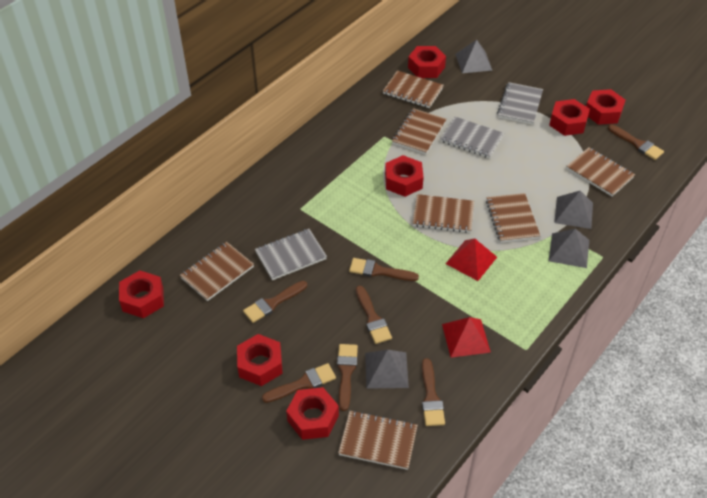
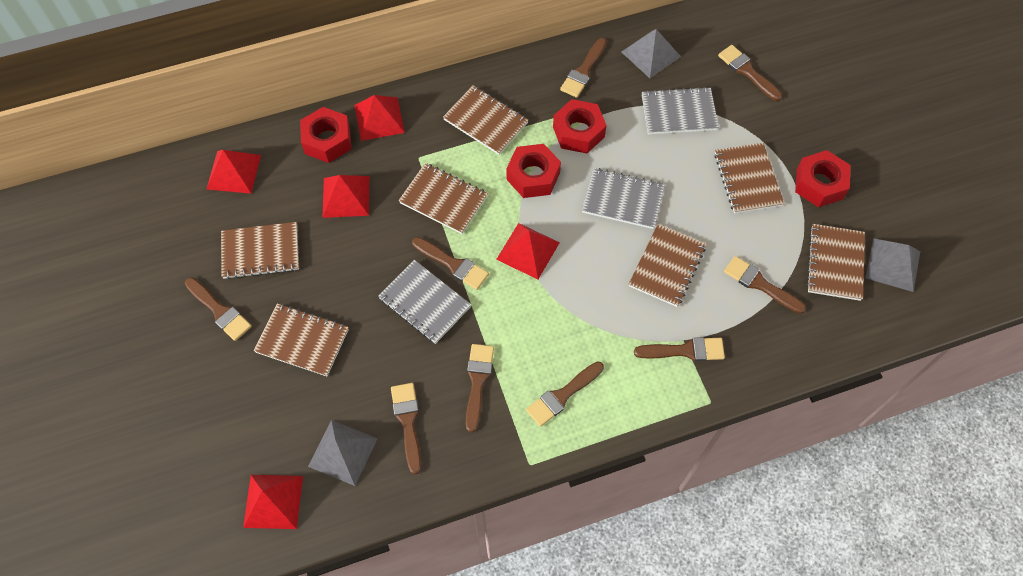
brown brush: [243,281,307,323] [262,363,336,403] [337,344,358,411] [349,258,419,281] [356,286,392,344] [422,358,445,426] [608,124,664,160] = 7 -> [185,277,252,341] [391,383,421,474] [412,237,489,290] [466,344,494,432] [526,361,604,427] [560,38,607,98] [634,337,725,361] [718,45,782,101] [724,256,806,314] = 9
grey pyramid: [365,350,409,389] [455,40,493,73] [549,229,589,268] [554,191,593,229] = 4 -> [308,420,378,486] [622,29,681,78] [866,238,920,292] = 3
red nut: [119,270,164,318] [237,334,283,386] [286,387,339,440] [385,155,424,197] [408,46,446,78] [549,99,590,136] [586,89,626,125] = 7 -> [300,107,351,163] [506,144,561,198] [553,99,607,153] [795,150,851,207] = 4
red pyramid: [442,317,491,358] [446,239,497,281] = 2 -> [207,150,261,194] [243,475,303,529] [322,175,369,218] [354,95,405,141] [496,223,560,279] = 5

